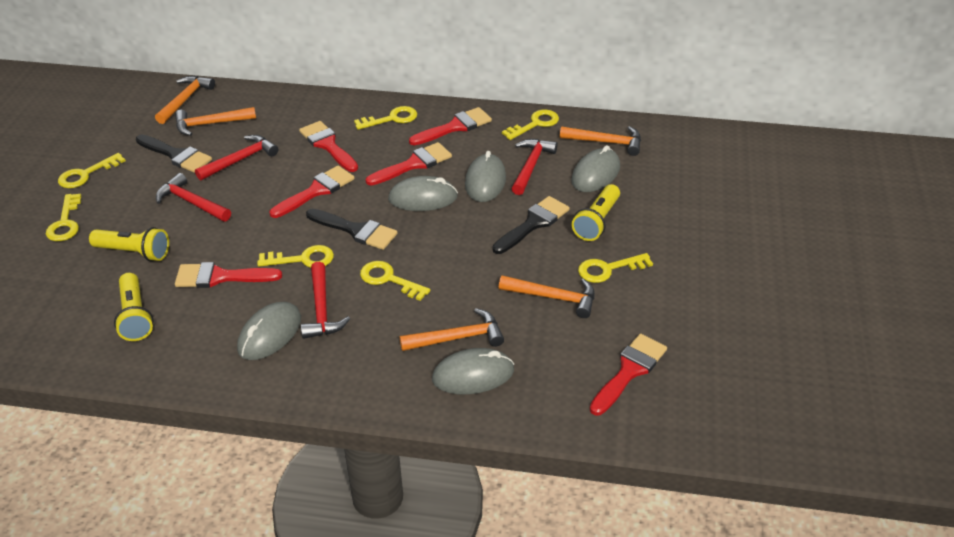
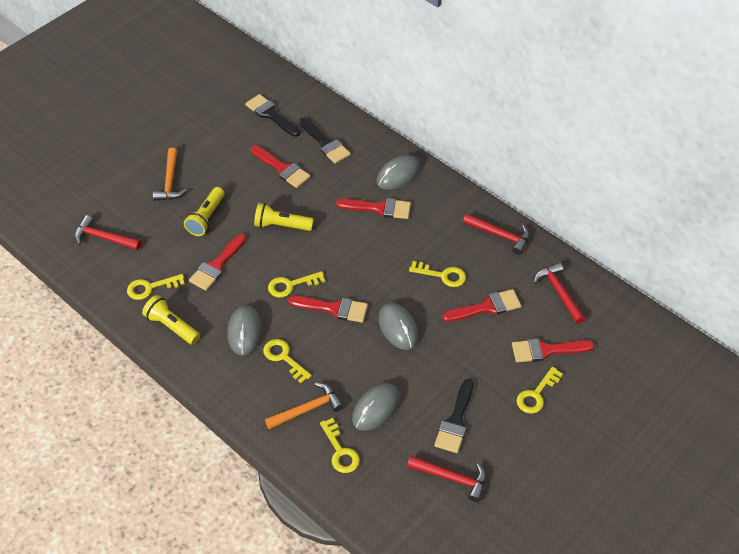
grey mouse: [237,302,301,360] [388,176,458,211] [432,348,514,394] [465,151,506,202] [571,145,620,192] = 5 -> [227,305,262,356] [352,383,400,431] [376,155,420,190] [378,303,419,350] = 4
orange hammer: [155,76,215,124] [175,107,256,136] [400,308,504,351] [499,275,595,318] [560,126,641,156] = 5 -> [153,148,187,201] [265,382,343,430] = 2
yellow key: [46,194,81,241] [58,153,126,188] [257,245,334,268] [354,106,417,130] [360,261,431,301] [502,110,559,140] [578,253,653,283] = 7 -> [127,274,185,300] [263,339,312,384] [268,271,325,298] [320,418,360,473] [409,261,466,287] [516,367,563,414] = 6

